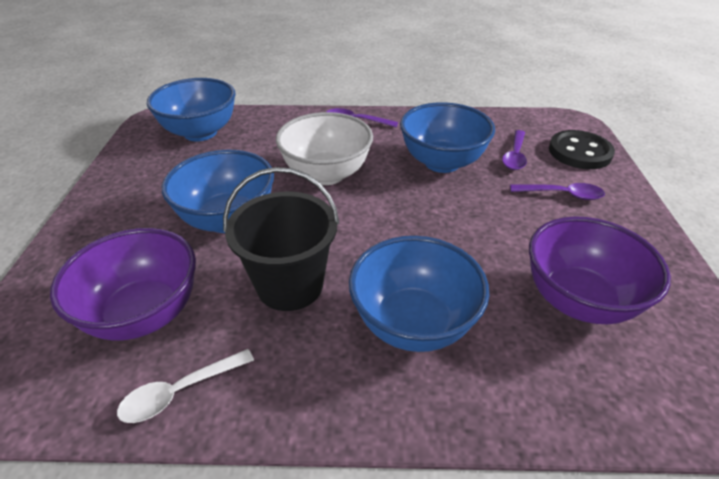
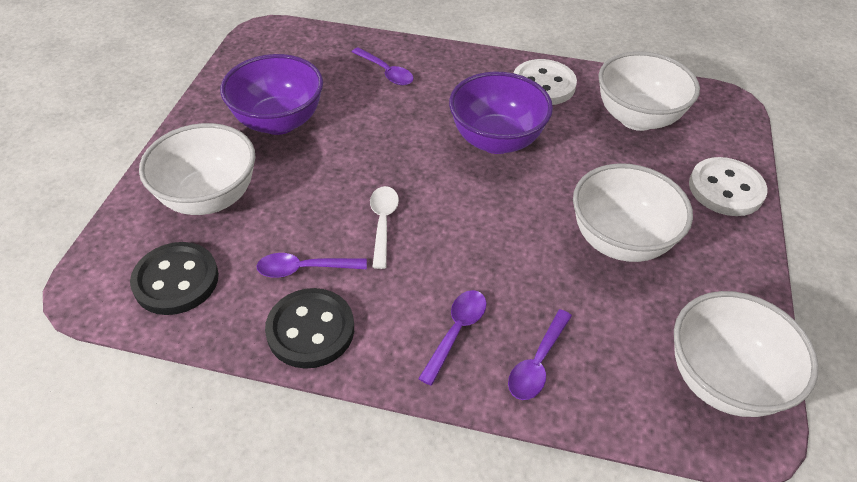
black bucket: [223,167,339,311] = 1 -> none = 0
black button: [549,130,615,169] = 1 -> [130,242,219,315] [265,288,354,369] = 2
blue bowl: [147,78,236,141] [162,149,274,233] [349,236,490,352] [400,102,495,173] = 4 -> none = 0
purple spoon: [327,108,398,127] [502,130,527,170] [510,183,605,200] = 3 -> [256,253,367,278] [352,47,414,85] [418,290,487,386] [508,309,572,400] = 4
white bowl: [276,112,373,185] = 1 -> [139,123,255,215] [573,163,693,262] [598,51,700,131] [674,291,819,417] = 4
white button: none = 0 -> [514,59,577,105] [689,157,768,216] = 2

